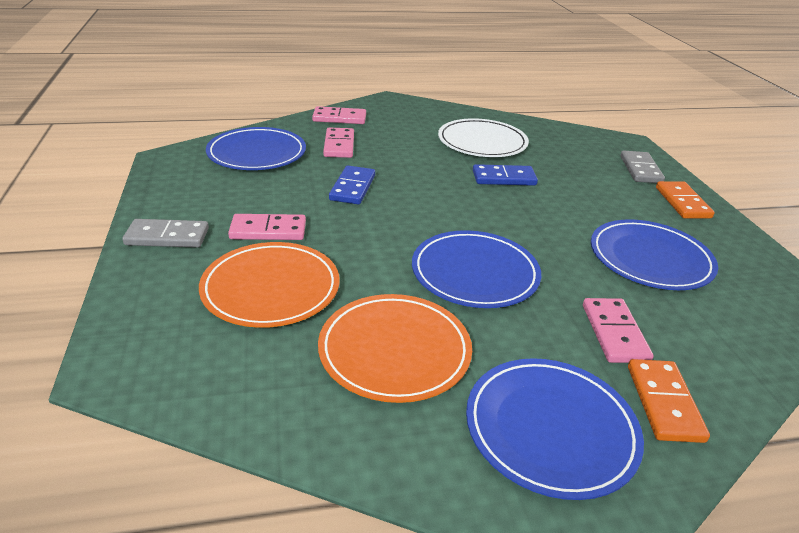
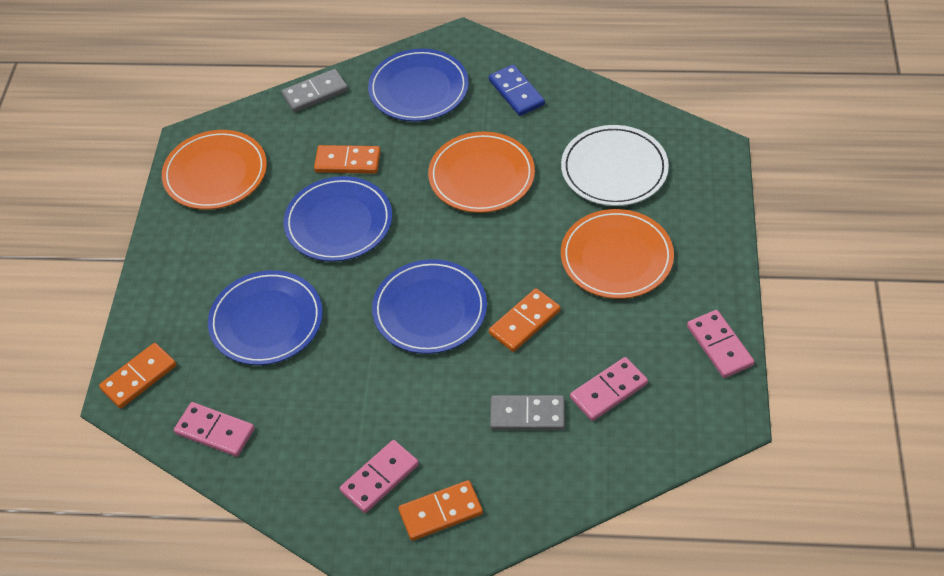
blue domino: [329,166,375,204] [473,164,538,186] = 2 -> [489,65,545,116] = 1
orange domino: [628,359,710,443] [656,181,715,218] = 2 -> [99,343,176,408] [314,145,381,174] [398,480,483,541] [489,288,560,352] = 4
orange plate: [199,242,339,328] [318,294,472,403] = 2 -> [162,130,267,210] [428,132,535,213] [561,209,674,299] = 3

